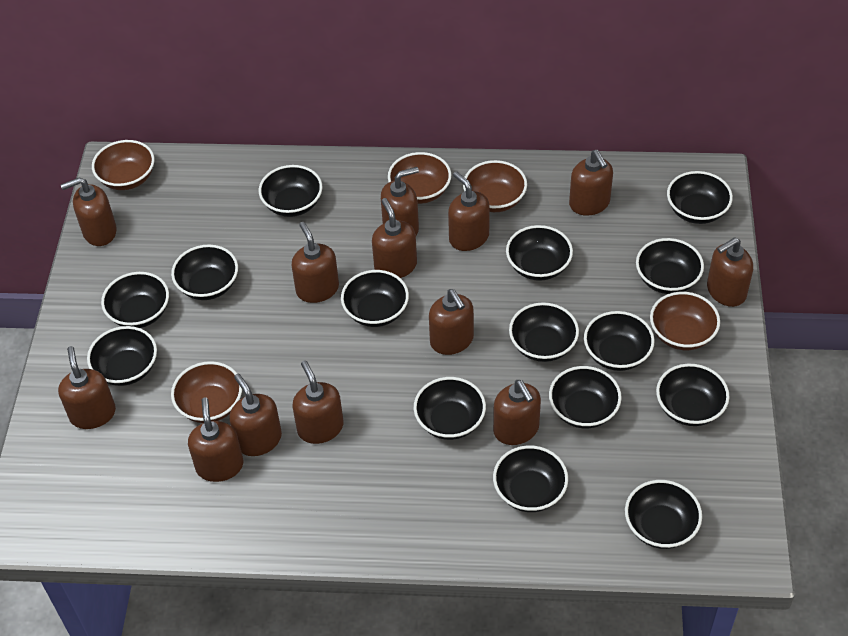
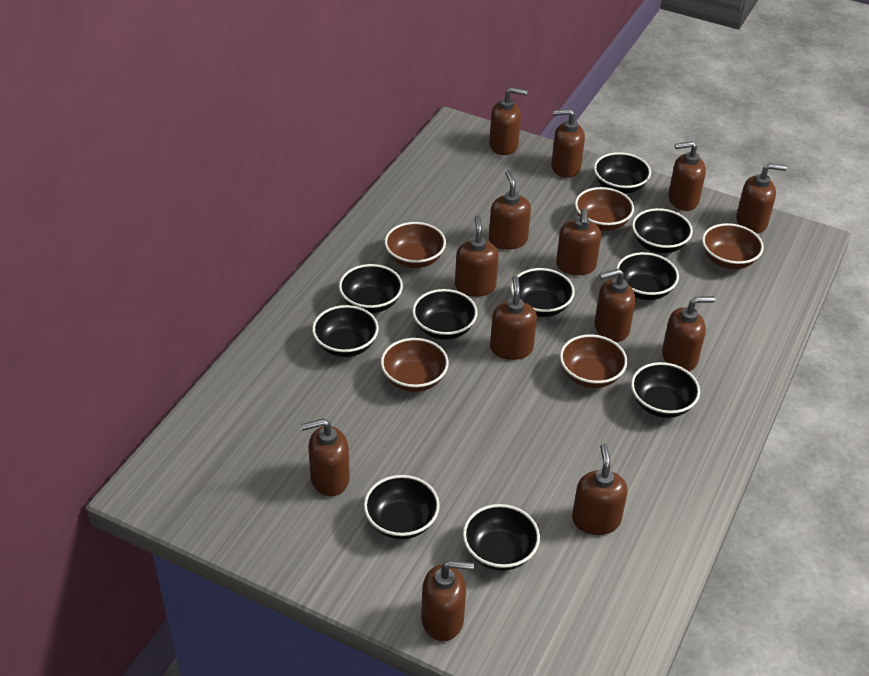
black bowl: [87,326,157,386] [101,272,169,328] [171,244,238,300] [259,165,322,217] [341,270,409,327] [414,377,486,440] [493,445,568,512] [506,225,573,281] [509,302,579,362] [549,366,622,428] [584,311,655,371] [625,480,702,549] [636,238,704,294] [656,364,730,426] [667,171,733,224] = 15 -> [312,305,379,357] [339,264,403,313] [364,475,440,539] [412,289,477,340] [463,504,540,571] [511,268,575,317] [594,152,651,194] [616,252,679,300] [631,362,700,418] [632,208,693,253] = 10

